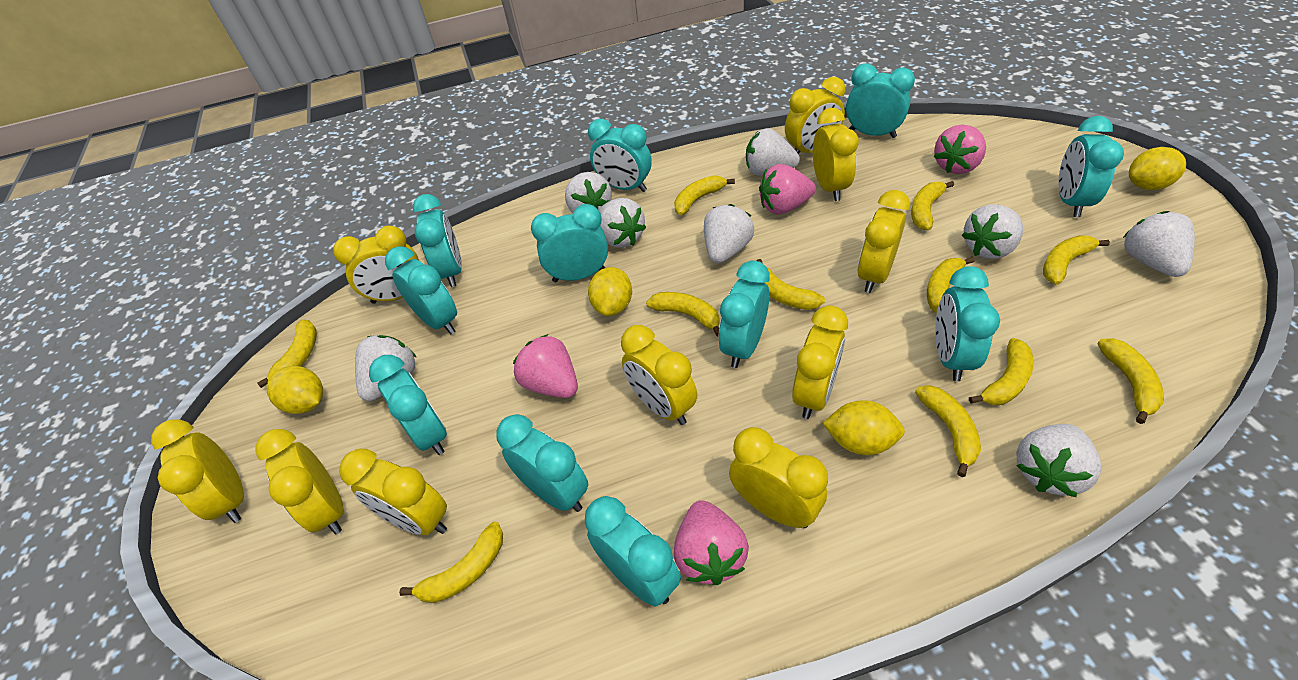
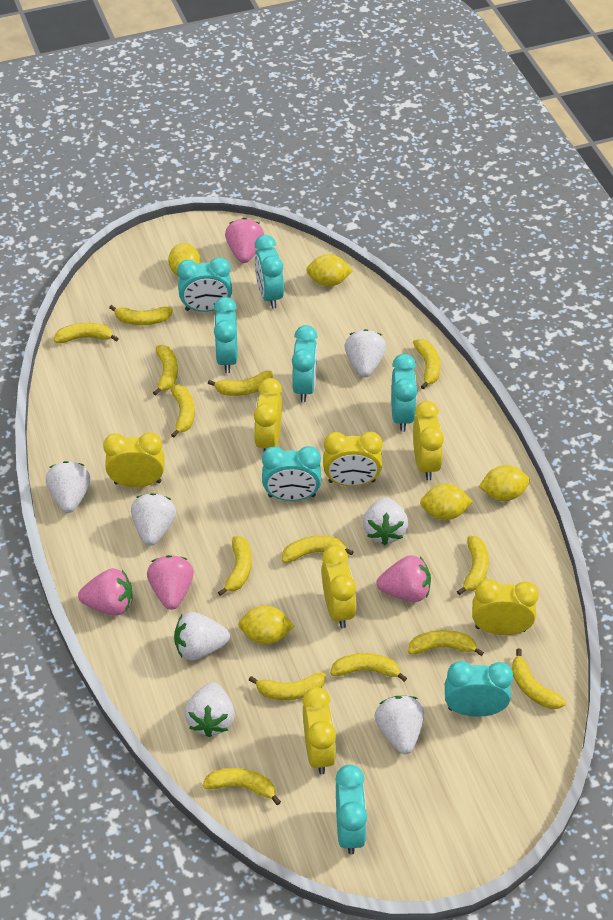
turquoise clock: [369,355,447,455] [385,246,457,334] [413,194,462,287] [496,414,588,512] [531,204,608,282] [585,496,681,607] [588,119,652,192] [719,261,770,368] [846,63,915,138] [935,266,1000,381] [1058,116,1124,217] = 11 -> [177,257,232,312] [214,297,238,373] [254,235,284,309] [262,446,321,501] [292,325,318,402] [335,765,367,855] [391,354,417,432] [445,661,513,717] = 8
white strawberry: [355,335,417,401] [565,172,612,213] [599,198,646,248] [704,204,754,263] [746,128,800,176] [962,205,1023,259] [1016,424,1101,497] [1123,211,1195,277] = 8 -> [46,461,90,513] [131,493,176,546] [174,612,230,660] [185,682,235,737] [345,329,386,377] [363,497,408,545] [375,696,424,754] = 7
yellow banana: [257,320,317,388] [399,522,503,603] [646,292,720,337] [674,175,735,215] [757,259,825,310] [911,181,954,230] [915,385,981,477] [927,257,974,314] [969,338,1034,405] [1043,235,1110,285] [1097,338,1164,424] = 11 -> [54,323,119,343] [109,305,173,325] [153,345,178,395] [171,385,195,438] [202,768,281,805] [208,371,273,396] [218,536,252,596] [249,672,326,700] [282,536,354,563] [330,653,407,682] [408,630,484,656] [413,339,440,390] [457,536,489,595] [512,649,566,709] = 14
yellow clock: [151,419,244,523] [255,429,344,535] [333,226,419,304] [339,449,447,535] [621,325,697,425] [729,427,828,528] [785,77,845,154] [792,306,848,419] [813,108,859,201] [857,190,910,293] = 10 -> [103,432,165,487] [254,378,282,451] [302,687,336,774] [321,545,356,628] [323,432,382,486] [413,401,444,480] [472,579,539,635] = 7
yellow lemon: [267,366,323,414] [588,267,632,316] [822,400,905,455] [1129,147,1186,190] = 4 -> [168,243,200,277] [238,606,294,644] [306,254,353,287] [420,484,473,520] [479,465,530,501] = 5

